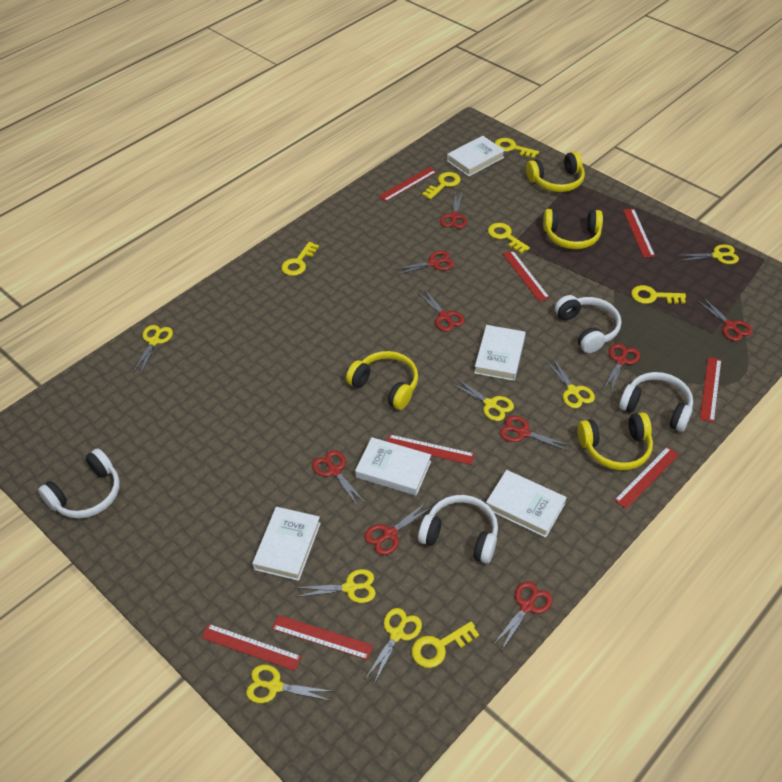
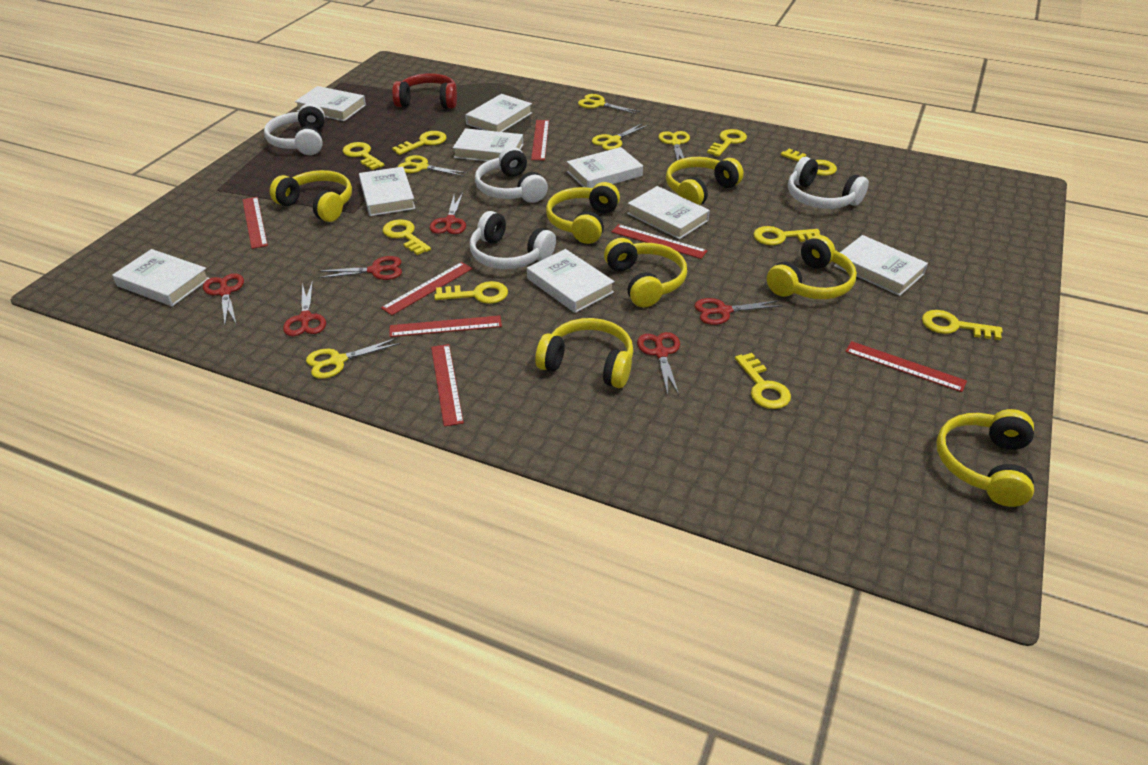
red headphones: none = 0 -> [392,73,457,109] = 1
red ruler: [201,624,302,671] [272,615,373,660] [378,167,436,202] [387,434,475,465] [503,250,550,302] [614,446,679,509] [623,209,655,258] [700,357,721,423] = 8 -> [242,197,268,249] [381,262,473,315] [389,315,502,337] [431,344,464,427] [531,120,549,160] [612,224,708,259] [845,341,967,392] = 7
red scissors: [312,450,364,505] [364,502,432,555] [393,251,454,275] [418,289,465,332] [440,193,467,228] [493,581,553,650] [500,416,572,451] [603,343,640,392] [697,297,753,341] = 9 -> [203,273,244,324] [283,281,326,336] [318,256,402,280] [430,193,466,234] [637,332,680,395] [694,298,783,325] = 6
white book: [252,507,321,581] [355,437,431,496] [447,136,505,176] [474,325,526,381] [486,470,567,538] = 5 -> [112,249,210,306] [295,86,366,121] [359,167,416,216] [453,128,523,161] [465,94,532,132] [527,249,615,313] [567,147,643,188] [627,186,710,239] [834,235,928,296] = 9
yellow headphones: [346,351,418,410] [526,151,585,192] [543,209,603,249] [577,412,653,470] = 4 -> [270,170,352,222] [535,318,634,388] [546,182,620,244] [604,238,687,308] [666,157,744,205] [767,235,857,299] [936,409,1034,507] = 7
yellow key: [281,242,319,276] [412,622,479,668] [422,172,461,199] [488,223,530,253] [495,138,539,158] [631,285,686,304] = 6 -> [343,142,384,170] [383,219,431,255] [392,131,447,155] [434,281,508,304] [707,129,747,157] [735,353,791,409] [754,226,820,245] [781,149,837,176] [922,310,1003,340] = 9
yellow scissors: [133,325,173,373] [246,665,331,703] [295,569,376,603] [365,608,422,684] [451,378,514,421] [546,358,595,408] [676,244,739,264] = 7 -> [306,338,401,379] [398,155,468,176] [578,94,640,114] [592,124,648,150] [658,131,690,160] = 5

